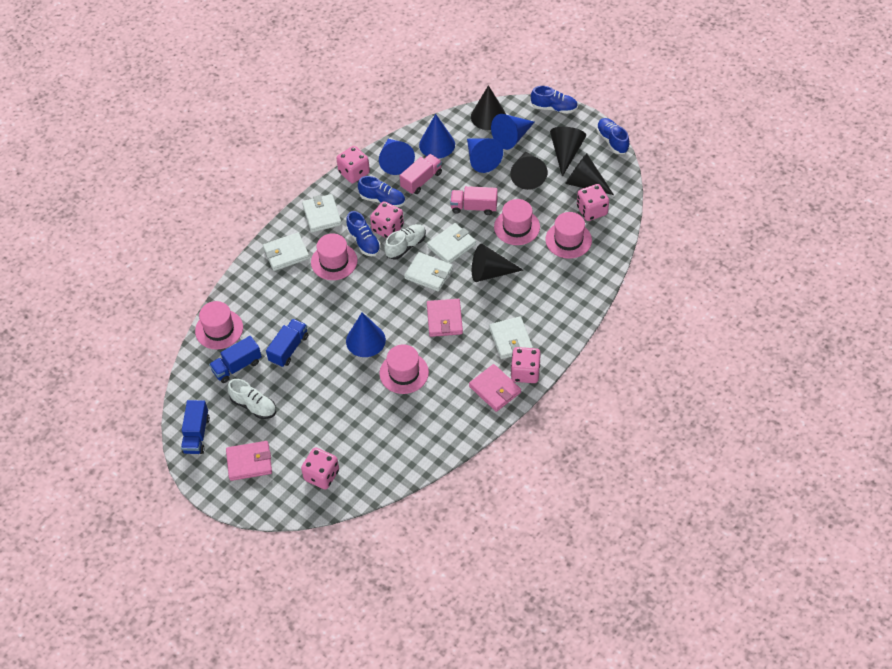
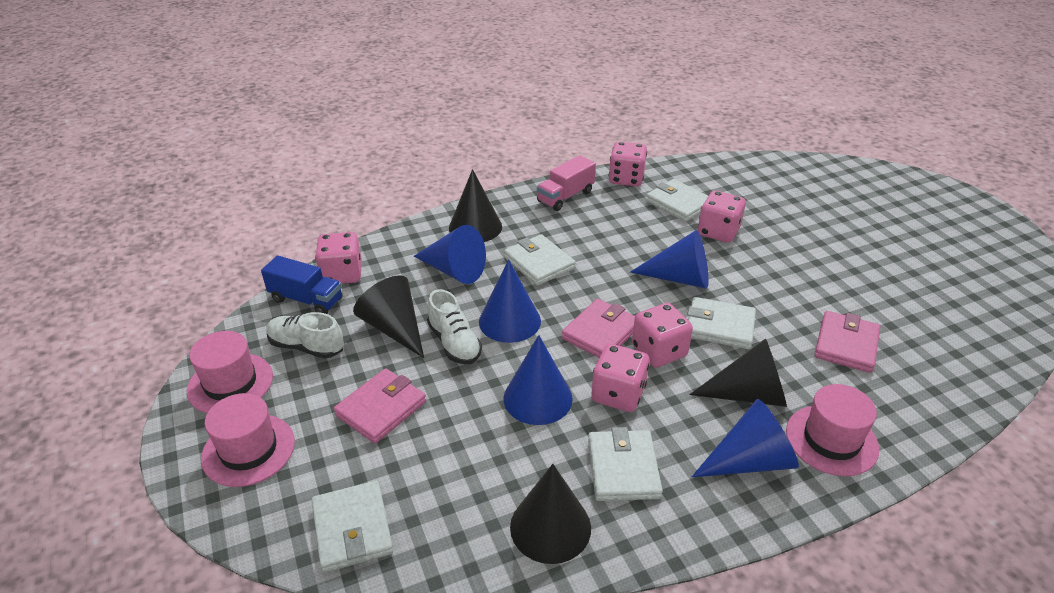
black cone: [471,85,506,130] [472,244,523,282] [510,152,548,190] [550,127,586,177] [565,153,614,195] = 5 -> [353,275,424,358] [449,169,502,242] [510,464,591,564] [690,338,787,407] = 4
blue shoe: [346,211,381,256] [358,176,405,207] [531,86,578,114] [596,118,629,154] = 4 -> none = 0
blue truck: [181,400,210,454] [209,336,262,383] [266,319,308,367] = 3 -> [261,256,343,314] = 1
pink hat: [195,301,243,349] [311,233,357,280] [379,344,429,394] [494,199,540,245] [545,212,592,259] = 5 -> [187,331,273,413] [201,393,295,487] [786,384,879,476] = 3
pink truck: [400,154,442,194] [450,186,497,215] = 2 -> [537,155,596,211] = 1

